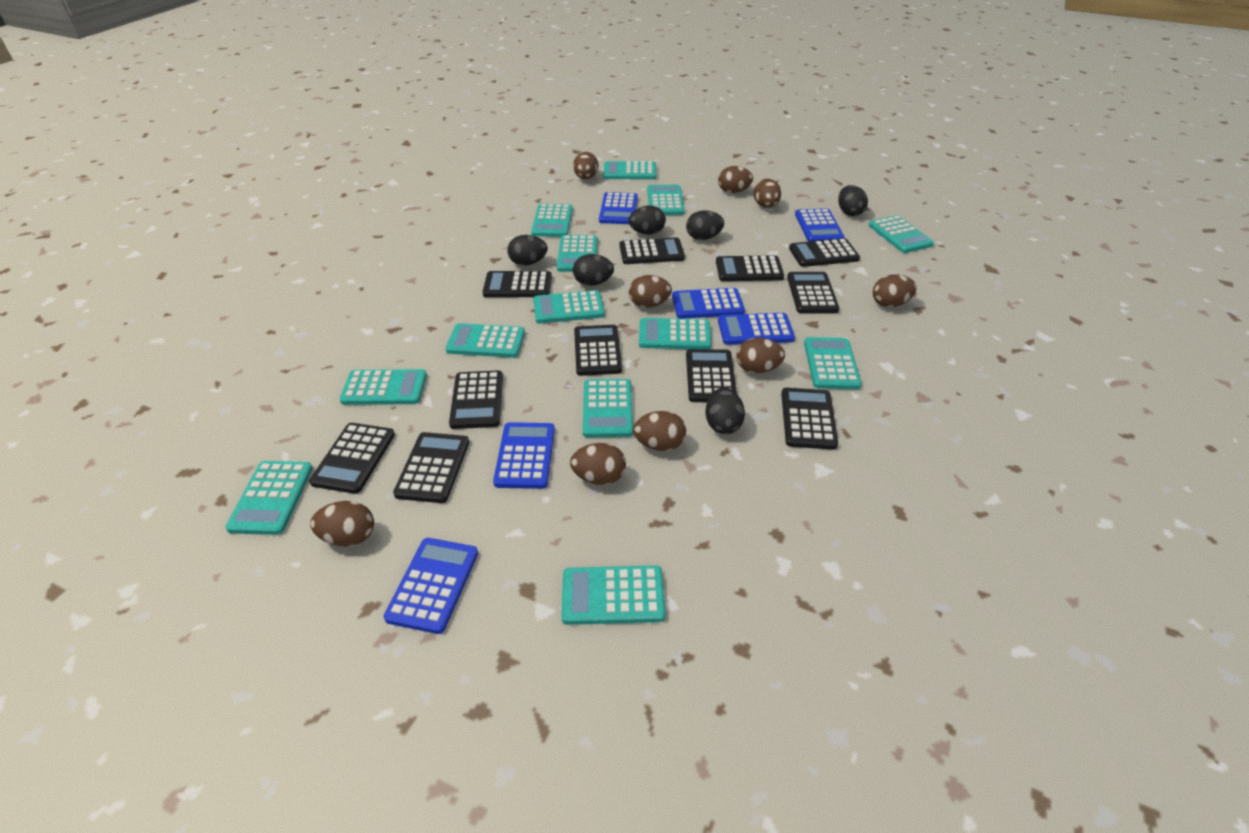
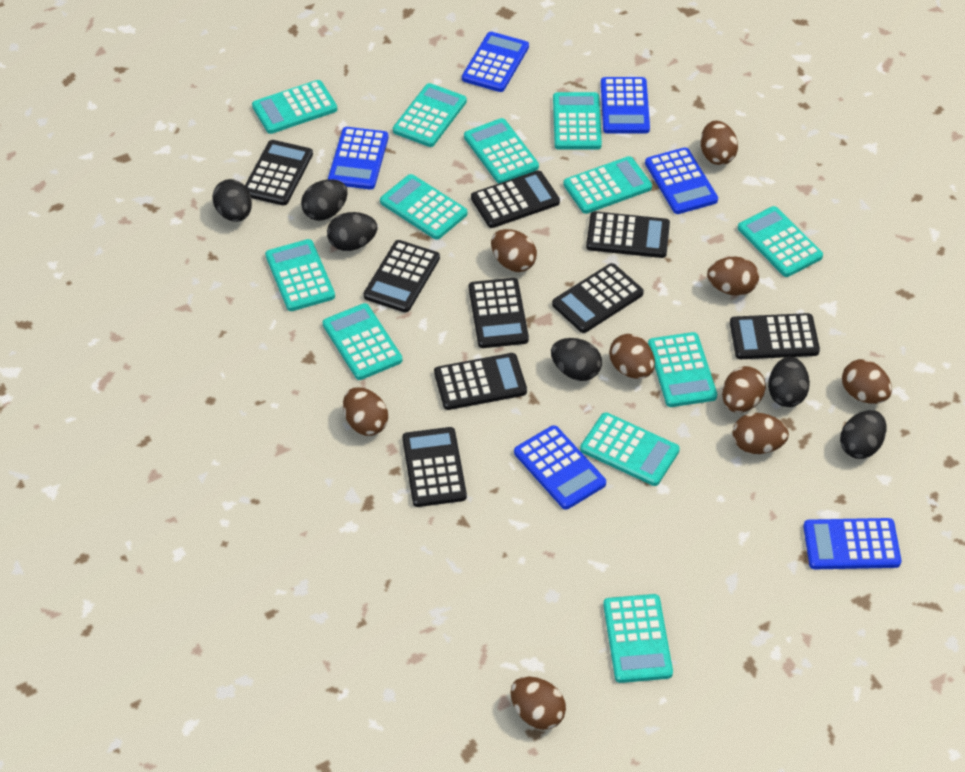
black calculator: [309,423,395,494] [393,432,469,503] [449,371,503,429] [483,271,552,297] [574,325,622,376] [620,237,685,264] [686,349,737,402] [716,256,784,281] [781,388,838,450] [787,272,839,313] [789,238,860,267] = 11 -> [245,140,313,206] [364,240,440,313] [402,427,467,507] [434,353,527,410] [469,278,529,348] [471,171,560,228] [552,263,644,333] [586,211,670,258] [730,313,820,359] = 9
turquoise calculator: [225,461,313,535] [340,369,427,405] [446,323,525,358] [531,204,573,237] [533,290,605,323] [557,235,598,272] [562,566,665,625] [583,379,633,438] [603,161,656,180] [639,318,712,349] [647,185,685,215] [804,337,862,389] [869,215,934,253] = 13 -> [252,80,337,134] [265,239,335,311] [323,303,402,380] [380,174,467,240] [393,83,467,147] [464,118,539,183] [553,92,602,150] [563,156,652,214] [580,412,680,486] [603,594,673,683] [648,332,717,407] [738,206,823,277] = 12

